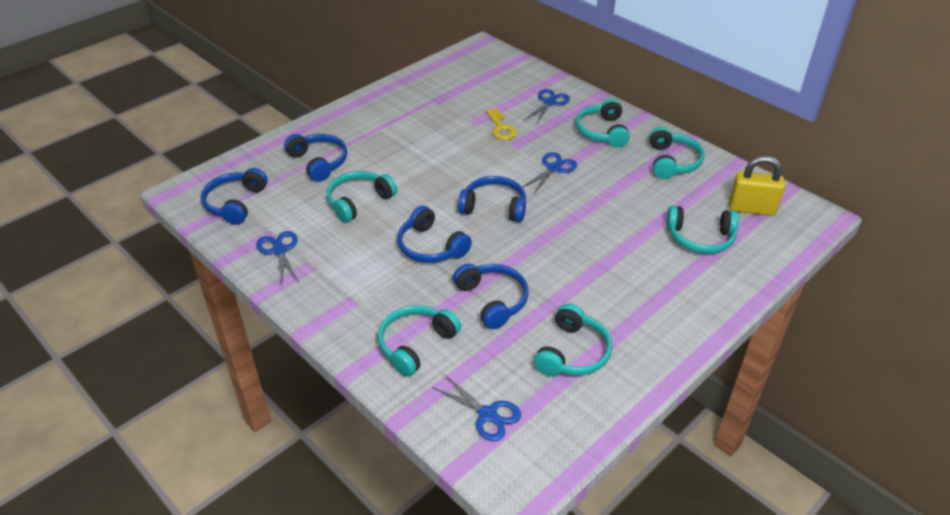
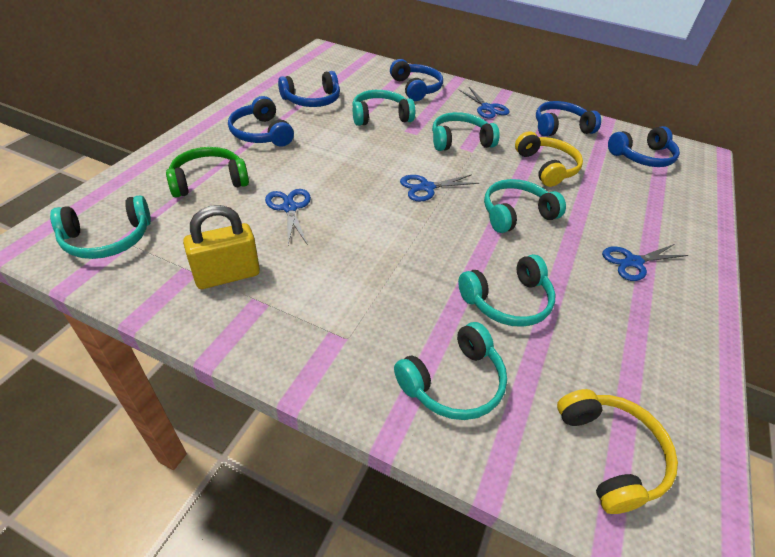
green headphones: none = 0 -> [166,147,249,197] = 1
yellow headphones: none = 0 -> [515,131,583,187] [557,389,678,514] = 2
yellow key: [486,108,517,140] = 1 -> none = 0

